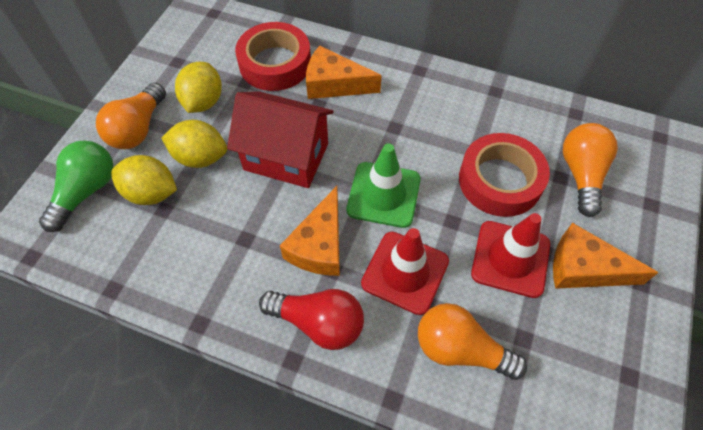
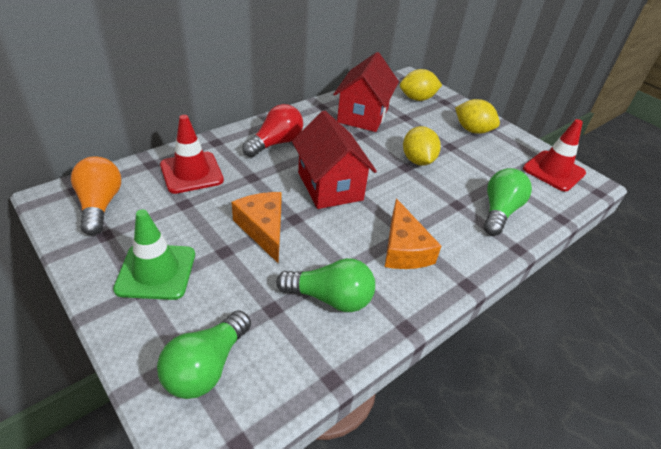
green light bulb: [39,140,114,232] = 1 -> [157,311,251,399] [276,258,375,312] [484,168,532,235] = 3
orange cheese: [280,186,340,276] [306,46,382,99] [553,223,659,289] = 3 -> [232,192,282,263] [385,198,441,269] = 2
orange light bulb: [96,82,166,149] [418,303,527,380] [563,123,618,217] = 3 -> [71,156,121,235] = 1
red house: [227,91,334,188] = 1 -> [292,111,377,209] [333,52,399,132] = 2
red tape: [235,22,311,91] [459,133,550,217] = 2 -> none = 0

